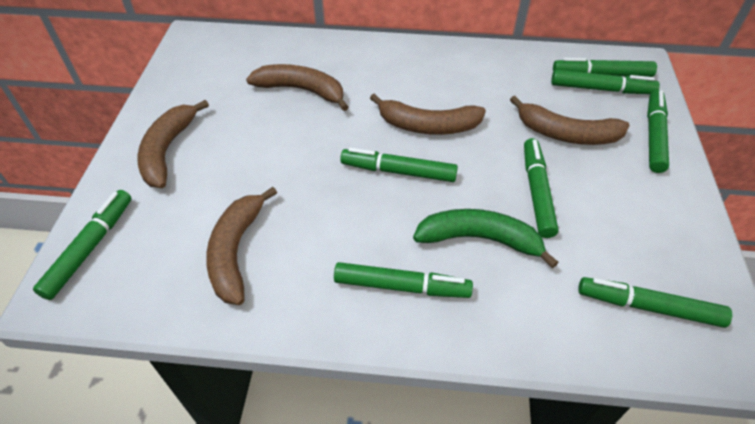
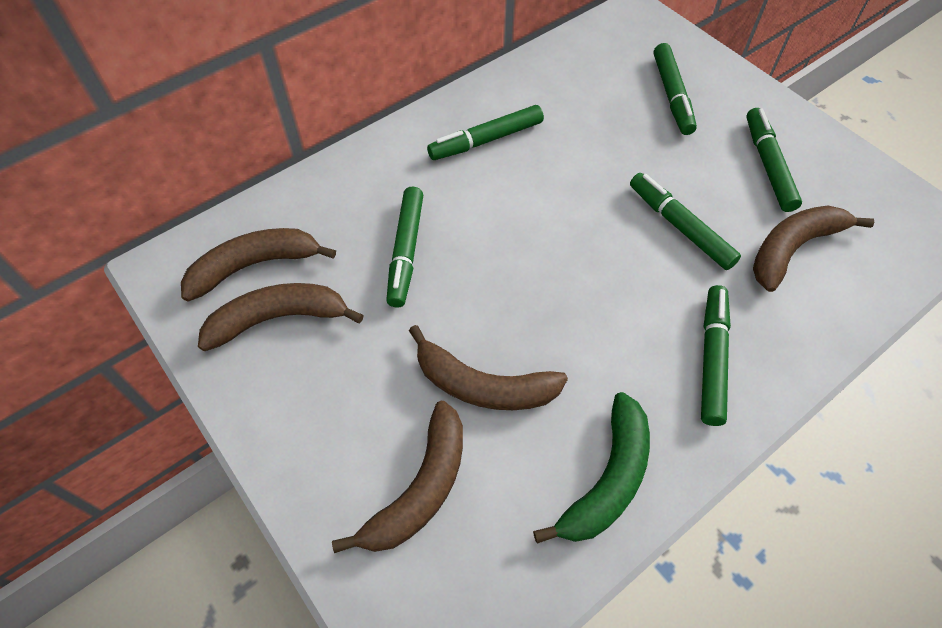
green marker: [33,190,132,300] [334,262,473,298] [340,148,458,182] [524,138,559,238] [551,70,660,94] [553,58,657,77] [578,277,732,328] [647,90,669,173] = 8 -> [386,187,423,308] [427,105,544,160] [630,173,741,270] [654,43,697,135] [701,285,731,426] [746,108,802,212] = 6

